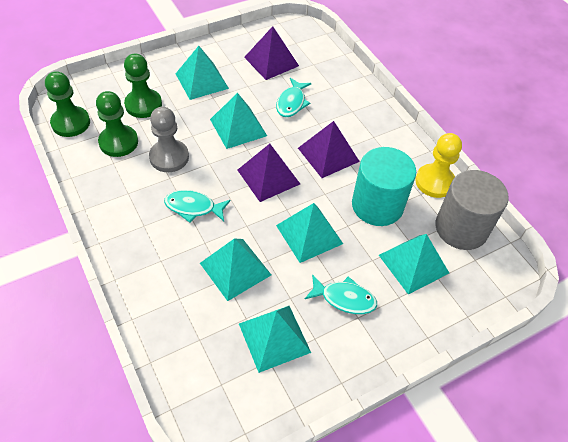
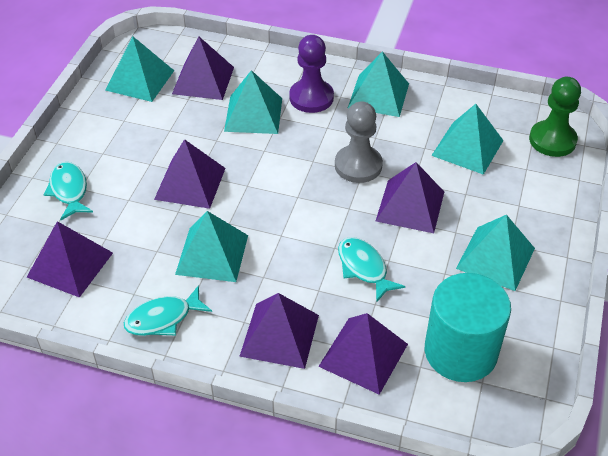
green pawn: [45,71,90,137] [96,91,138,157] [124,53,162,118] = 3 -> [529,77,581,157] = 1
grey cylinder: [435,170,509,250] = 1 -> none = 0
purple pawn: none = 0 -> [289,35,334,113] = 1
purple pyramid: [238,144,300,202] [244,26,299,80] [298,121,360,178] = 3 -> [27,221,113,298] [154,139,226,209] [172,37,234,100] [239,293,319,369] [318,313,408,395] [376,162,444,233] = 6
yellow pawn: [415,133,462,198] = 1 -> none = 0

